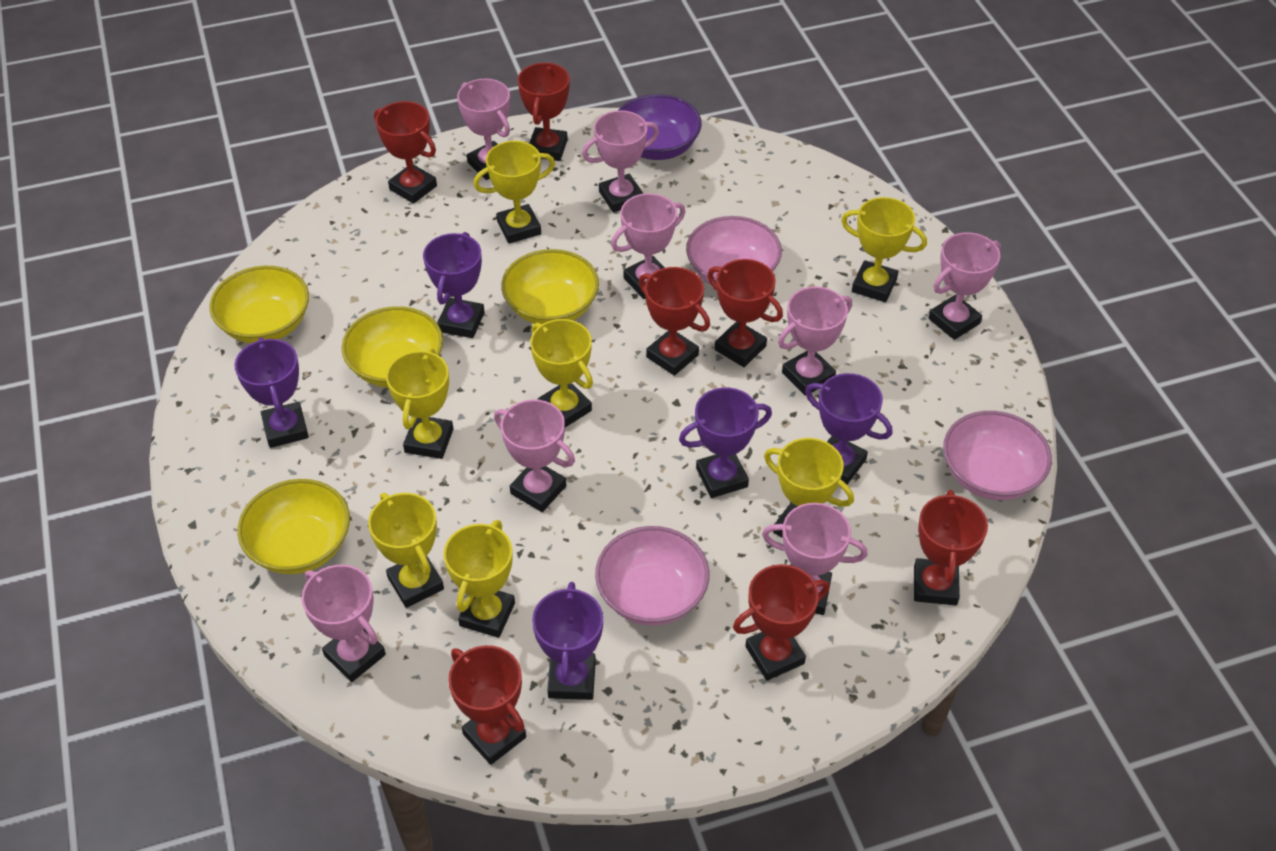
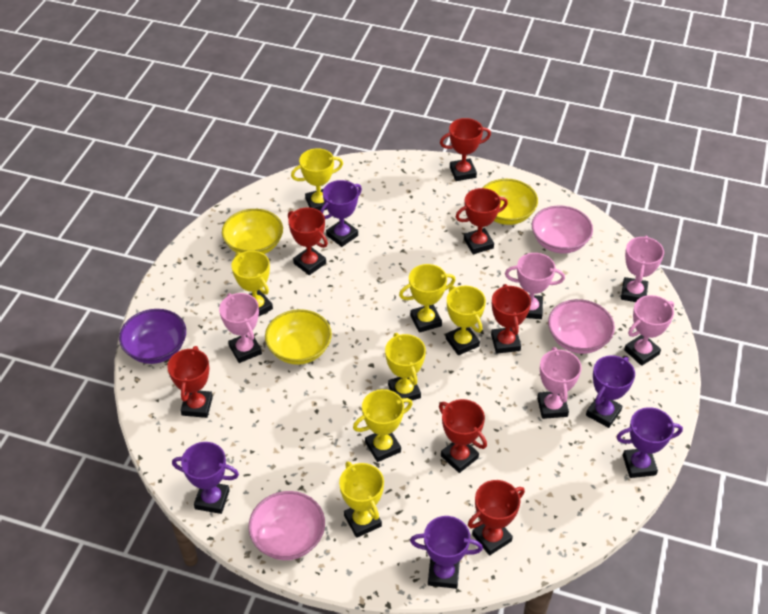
pink trophy: [301,565,386,682] [457,78,510,180] [494,399,575,512] [582,110,659,212] [611,193,686,299] [762,503,868,615] [778,287,852,396] [928,232,1001,340] = 8 -> [219,293,262,363] [505,253,565,319] [537,347,582,419] [621,236,664,302] [624,295,674,366] = 5
yellow bowl: [209,266,309,344] [237,479,350,574] [341,306,443,388] [501,249,599,324] = 4 -> [222,209,283,254] [265,309,332,365] [483,179,538,225] = 3

